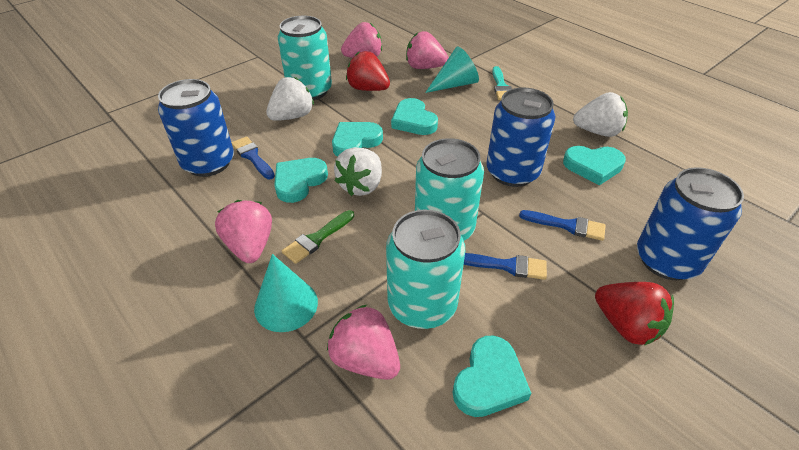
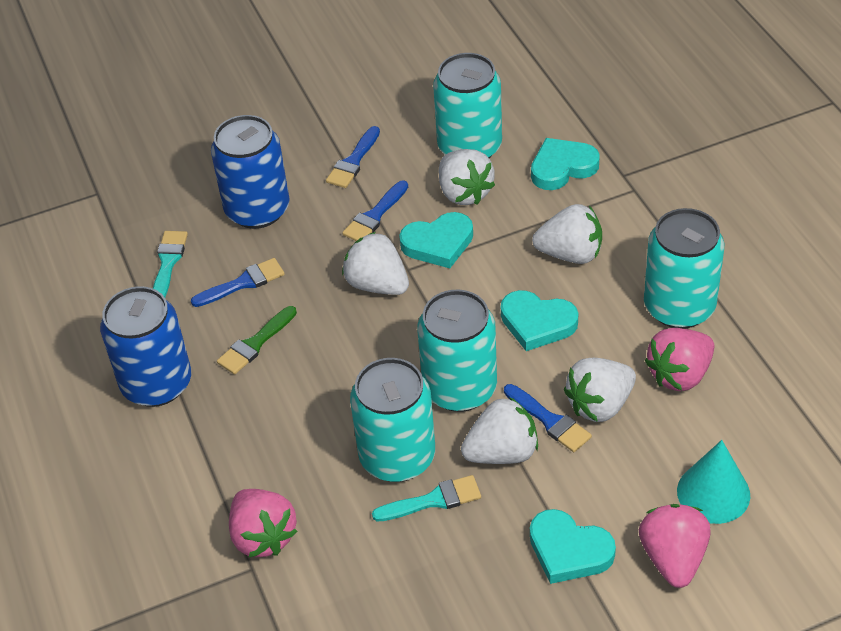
blue brush: [231,136,275,179] [464,253,547,280] [519,210,606,241] = 3 -> [191,258,284,307] [326,126,380,188] [342,180,408,241] [504,384,592,452] = 4
blue can: [158,79,234,177] [486,88,555,187] [637,167,744,280] = 3 -> [100,286,191,407] [211,115,289,229] = 2
pink strawberry: [215,200,272,263] [327,305,400,380] [341,22,382,58] [406,31,449,69] = 4 -> [229,489,298,557] [639,504,711,588] [645,328,715,391] = 3
red strawberry: [346,51,390,91] [595,282,674,346] = 2 -> none = 0
turquoise brush: [492,66,512,100] = 1 -> [153,231,188,297] [372,475,481,521] = 2
turquoise can: [278,16,332,100] [386,210,465,329] [415,138,484,241] = 3 -> [350,358,435,482] [417,289,497,412] [433,53,502,158] [644,208,724,329] = 4
turquoise cone: [254,254,318,332] [425,47,479,93] = 2 -> [677,440,750,524] = 1
turquoise heart: [274,158,328,203] [332,122,383,157] [391,98,438,135] [453,335,531,417] [563,146,626,185] = 5 -> [399,212,473,268] [501,290,578,351] [530,509,616,584] [531,138,600,190] = 4
white strawberry: [266,77,314,121] [334,147,382,196] [573,92,628,137] = 3 -> [342,232,409,295] [439,149,495,205] [461,397,538,464] [532,204,602,264] [564,358,636,422] = 5

